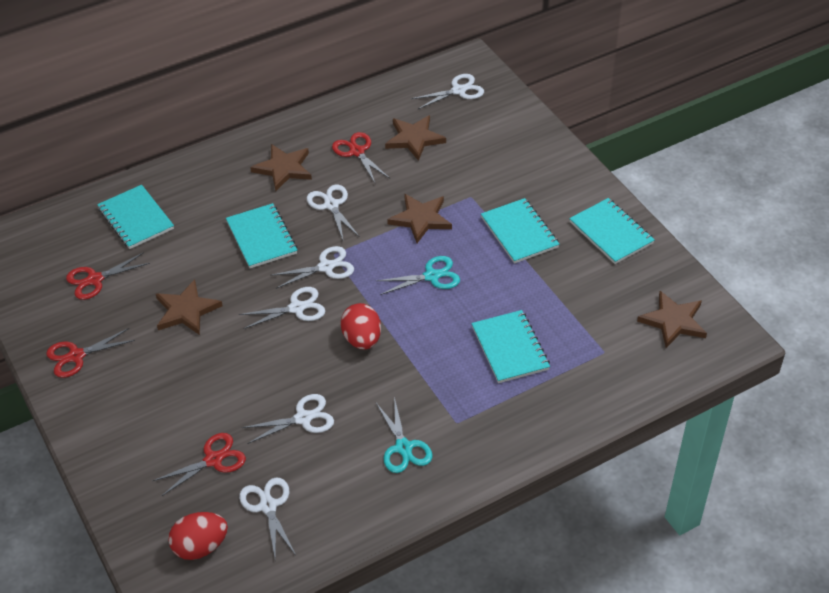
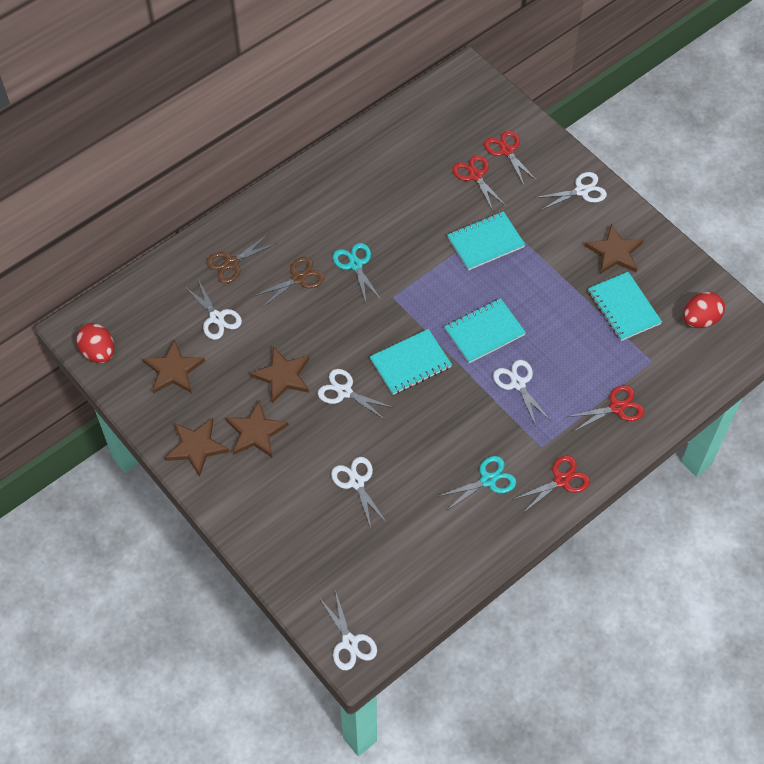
brown scissors: none = 0 -> [206,233,277,283] [254,257,325,308] = 2
turquoise notebook: [97,185,174,249] [226,203,297,268] [472,310,550,383] [481,198,559,264] [569,198,655,264] = 5 -> [370,329,452,395] [444,298,526,363] [447,211,525,271] [588,272,662,341] = 4

